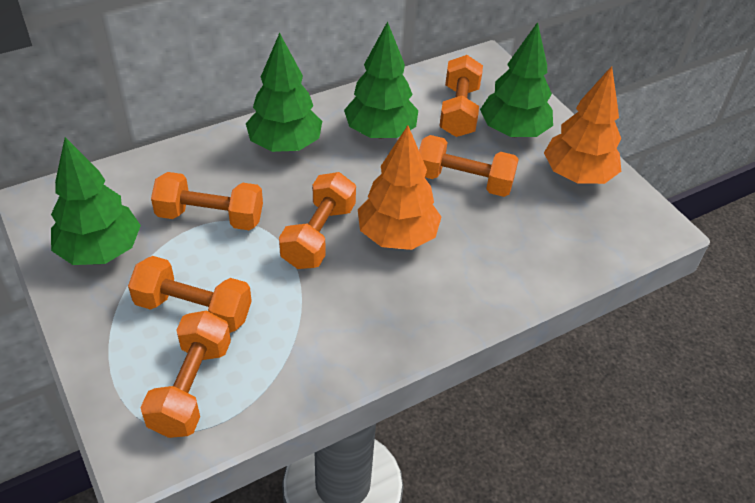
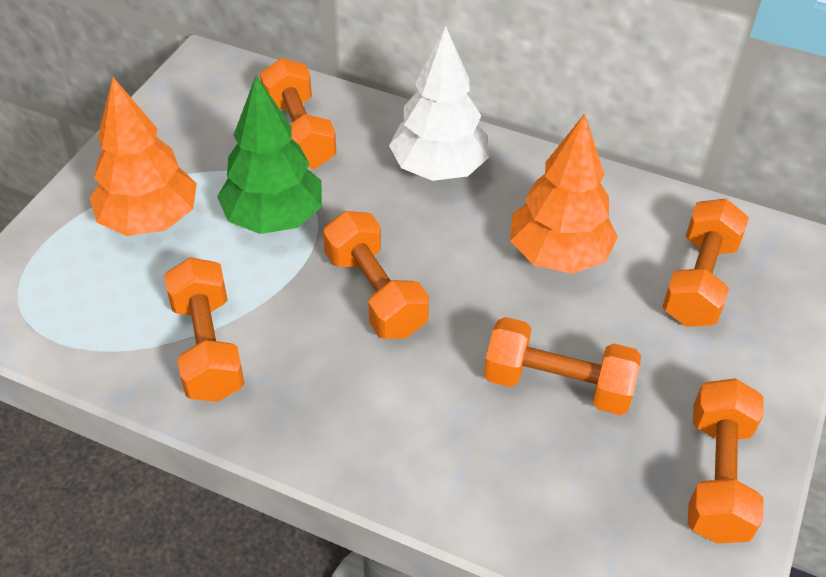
green tree: [51,137,141,265] [246,33,322,152] [344,21,418,138] [480,22,553,137] = 4 -> [217,76,322,234] = 1
white tree: none = 0 -> [389,26,489,181] = 1

